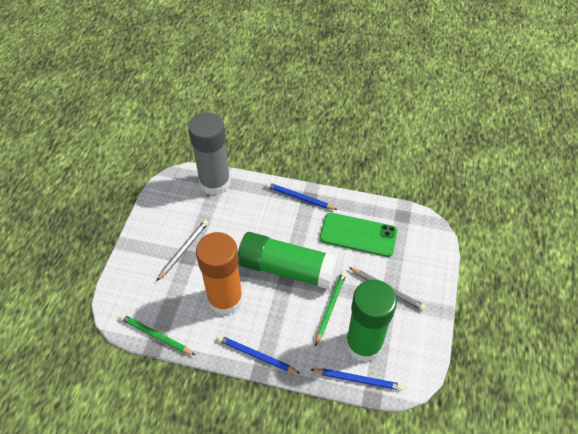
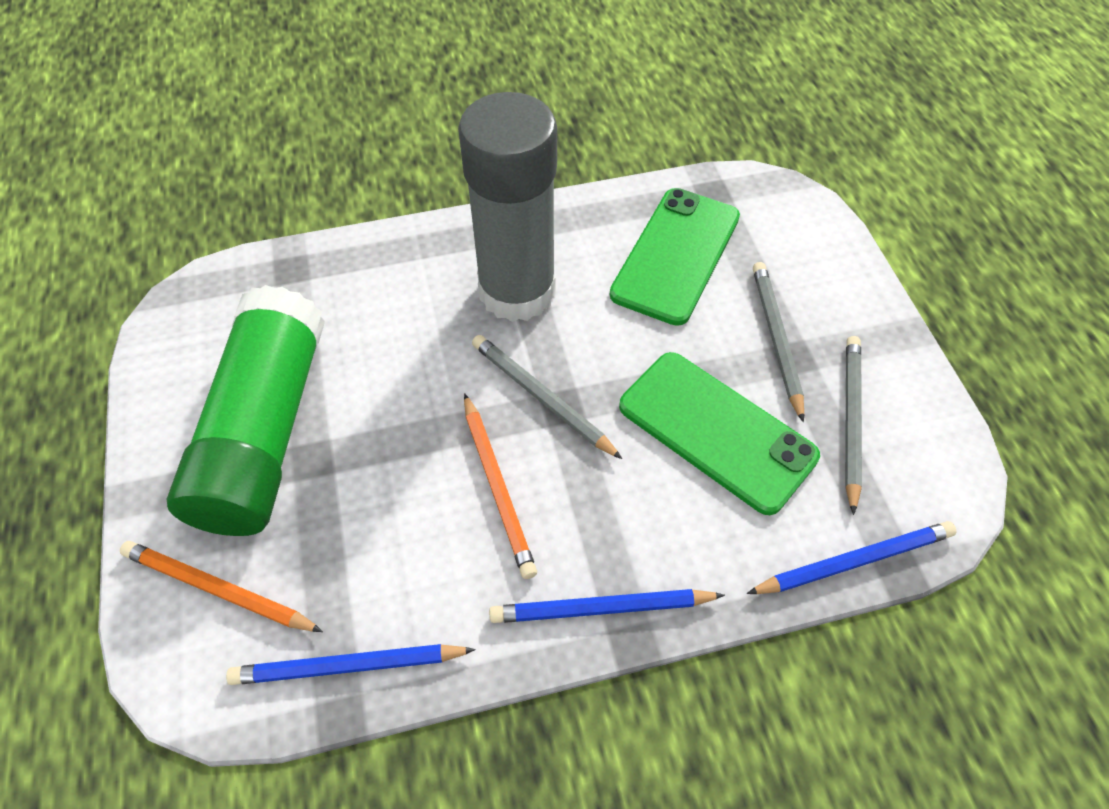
green glue stick: [238,232,338,290] [345,280,397,362] = 2 -> [167,285,325,536] = 1
green pencil: [120,314,195,355] [315,272,346,346] = 2 -> none = 0
green phone: [320,213,397,257] = 1 -> [610,188,740,326] [619,352,820,515] = 2
grey pencil: [157,220,208,281] [349,267,426,311] = 2 -> [472,335,622,459] [753,262,804,422] [845,336,862,515] = 3
orange glue stick: [196,232,243,315] = 1 -> none = 0
orange pencil: none = 0 -> [120,541,323,632] [464,393,537,579] = 2

